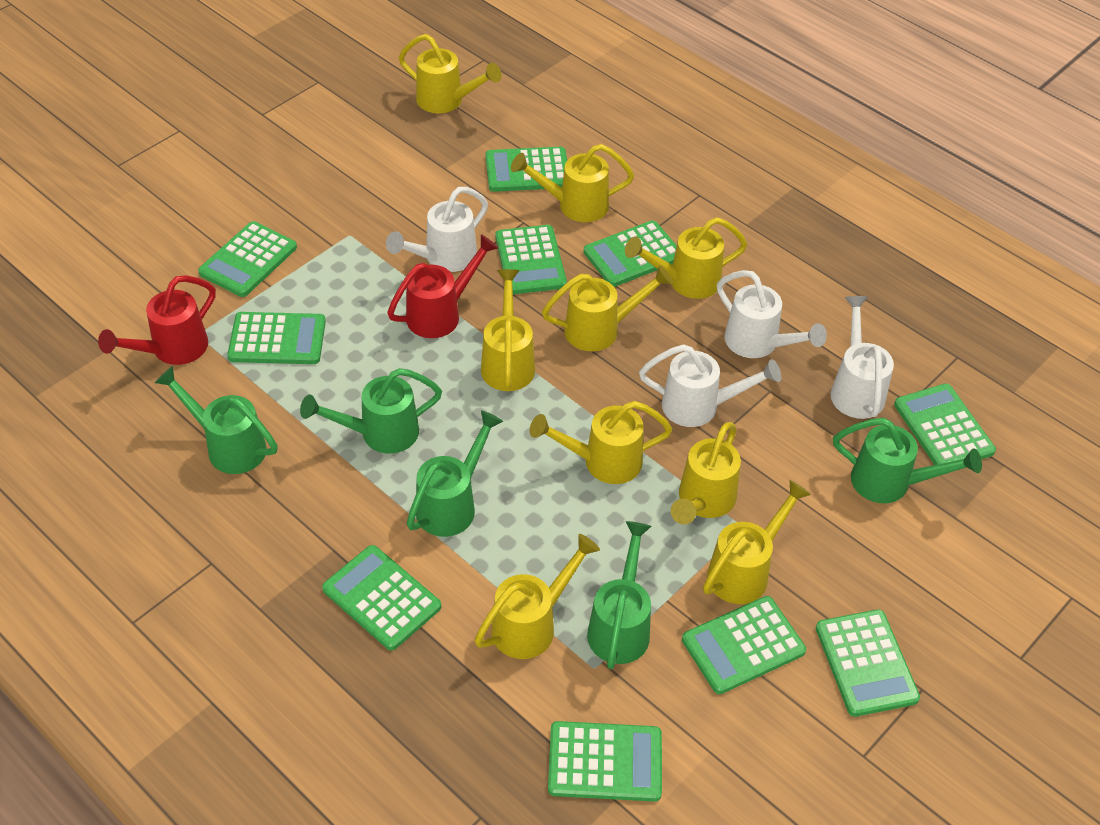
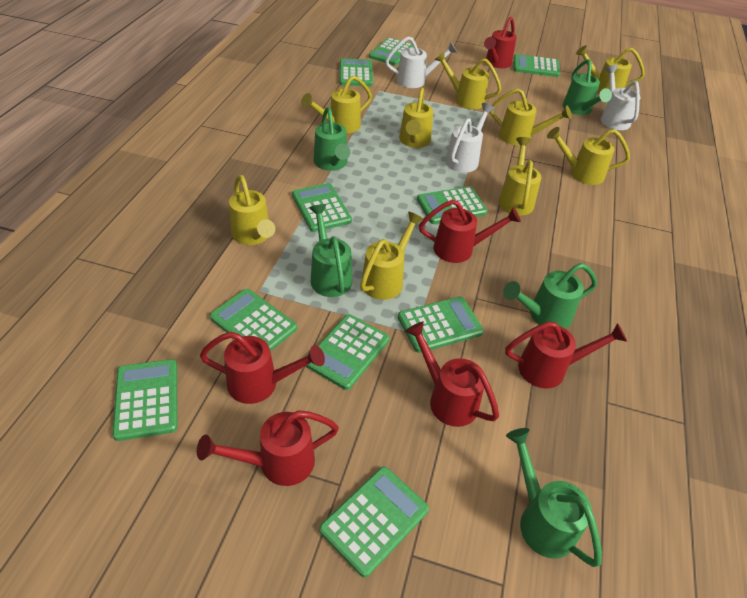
red watering can: [98,275,216,365] [387,234,499,338] = 2 -> [197,410,339,486] [200,332,325,404] [405,322,499,427] [419,200,521,263] [484,17,517,68] [505,321,627,389] = 6
white watering can: [386,187,488,272] [639,344,781,427] [717,270,827,358] [830,296,894,419] = 4 -> [385,36,457,88] [445,103,495,172] [601,65,641,130] = 3

